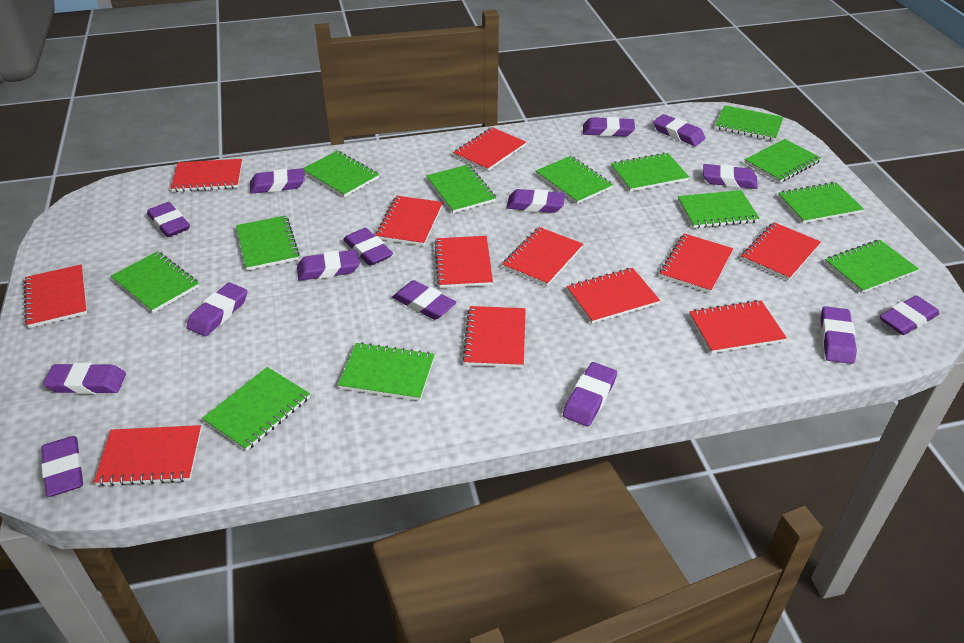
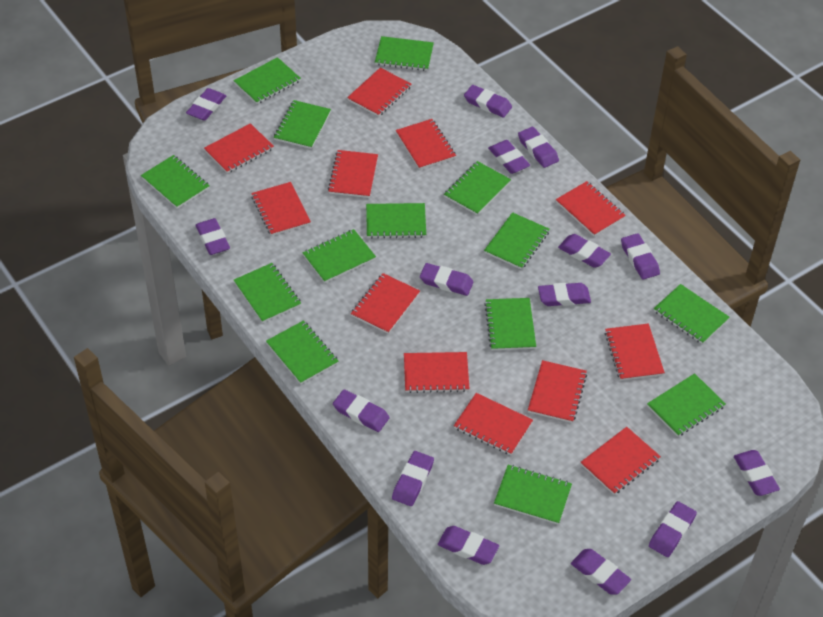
green notebook: [111,251,199,313] [202,367,310,451] [236,215,300,271] [303,151,379,197] [338,342,435,401] [426,164,496,213] [536,156,613,204] [611,152,689,192] [678,190,760,228] [715,105,783,141] [744,139,821,183] [778,182,864,223] [825,240,919,293] = 13 -> [141,155,210,209] [234,57,301,104] [234,263,301,323] [266,320,338,384] [274,100,331,149] [303,229,376,283] [366,203,426,239] [375,36,434,71] [444,161,511,215] [484,212,550,270] [484,298,536,350] [494,465,572,524] [647,373,726,437] [654,284,730,344] = 14

